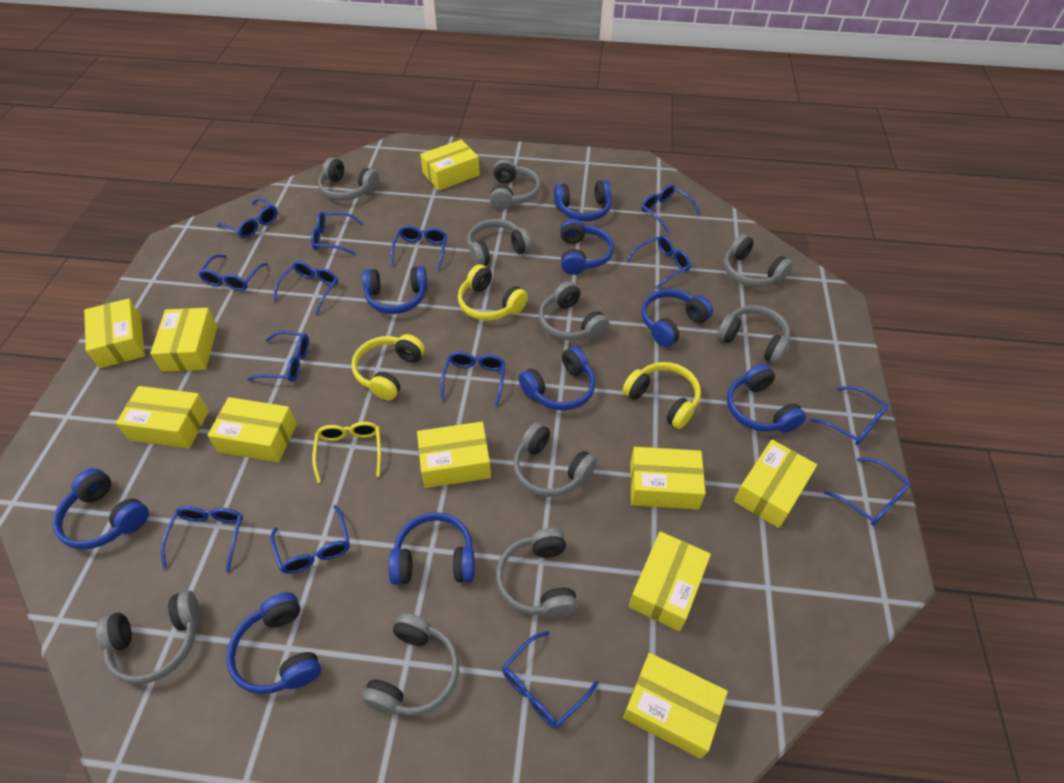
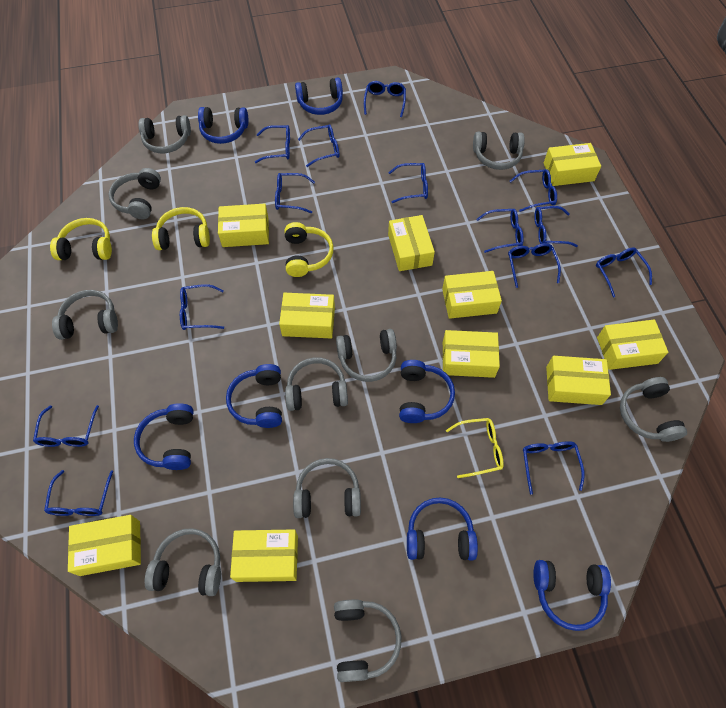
blue headphones: [53,468,149,549] [226,592,321,694] [362,266,427,314] [388,512,475,585] [519,346,595,411] [554,180,612,221] [560,219,614,275] [641,289,713,347] [727,364,806,433] = 9 -> [134,403,194,470] [198,107,248,144] [226,364,282,428] [295,78,343,115] [399,360,455,423] [407,497,478,561] [533,560,611,631] = 7

